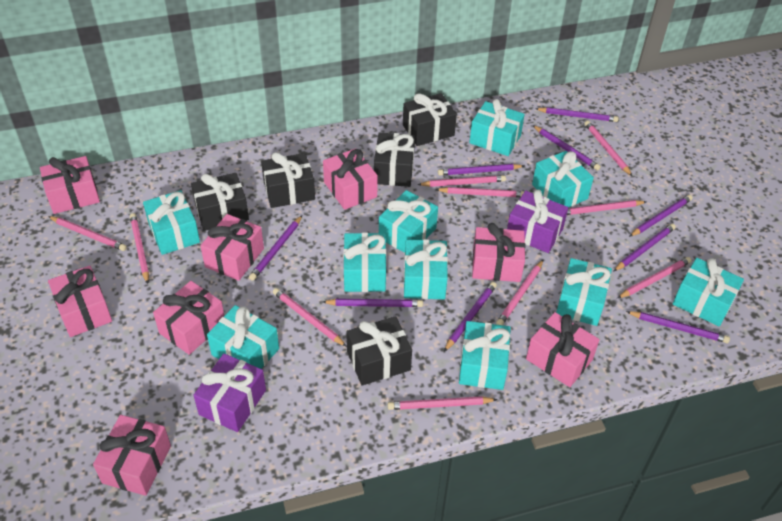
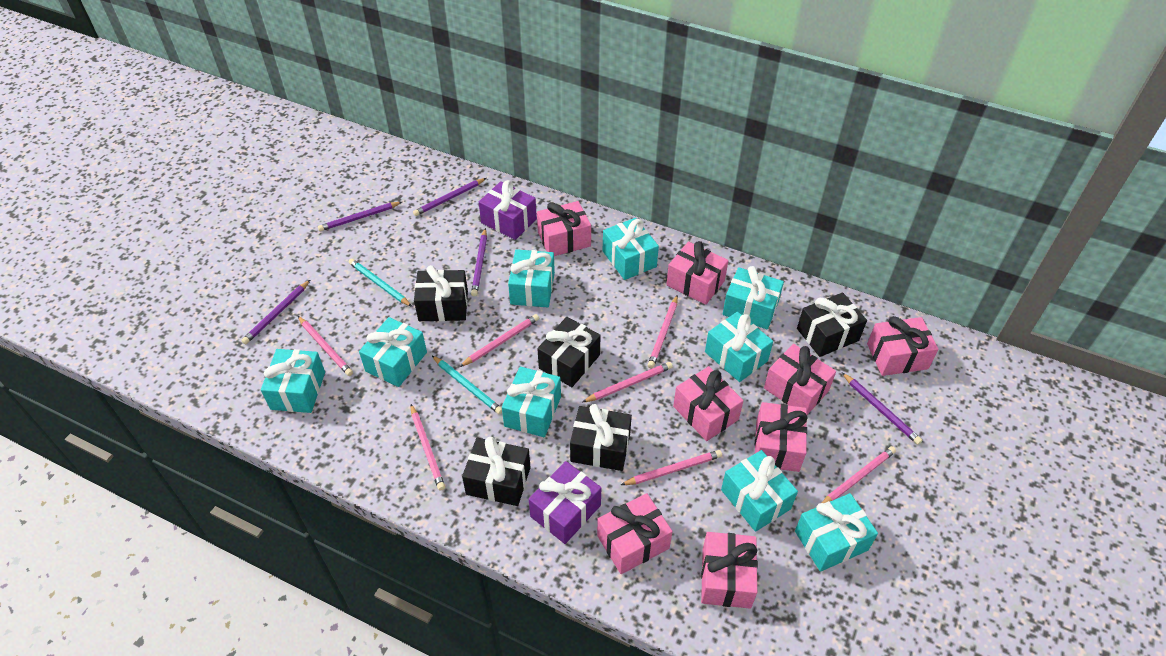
pink pencil: [48,216,127,251] [130,213,149,284] [273,288,347,347] [388,396,498,410] [417,175,506,187] [435,187,525,197] [496,260,543,325] [567,200,646,215] [584,121,632,176] [617,257,692,298] = 10 -> [298,316,353,376] [411,404,445,491] [460,314,539,367] [583,362,673,402] [621,450,722,485] [648,295,678,368] [822,446,896,503] = 7
purple pencil: [249,216,302,281] [323,298,423,307] [438,164,524,176] [444,282,497,352] [533,125,601,171] [535,107,619,122] [614,224,676,271] [626,311,730,343] [629,195,693,237] = 9 -> [241,280,310,344] [318,202,402,231] [413,178,486,216] [471,228,487,297] [842,373,922,445] = 5
turquoise gift: [143,190,200,255] [207,305,279,369] [343,233,386,292] [379,190,438,253] [404,239,448,299] [459,321,511,390] [469,99,525,156] [532,151,594,208] [556,258,612,326] [673,258,744,327] = 10 -> [261,349,325,413] [359,317,427,387] [502,367,561,437] [508,249,555,307] [603,218,659,280] [705,312,773,382] [721,450,798,532] [722,266,784,329] [795,493,878,572] = 9
turquoise pencil: none = 0 -> [349,259,412,307] [432,356,502,414] = 2

